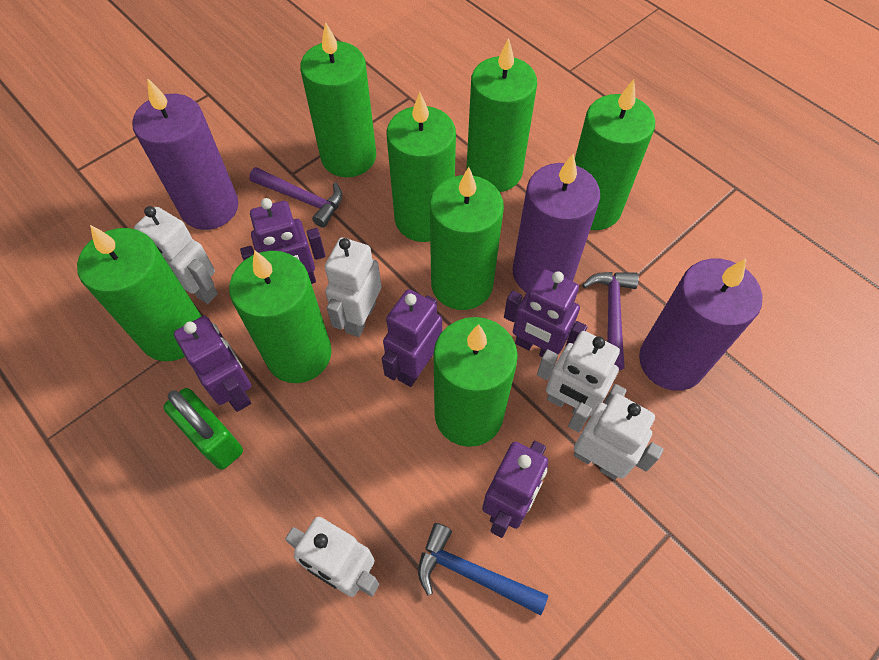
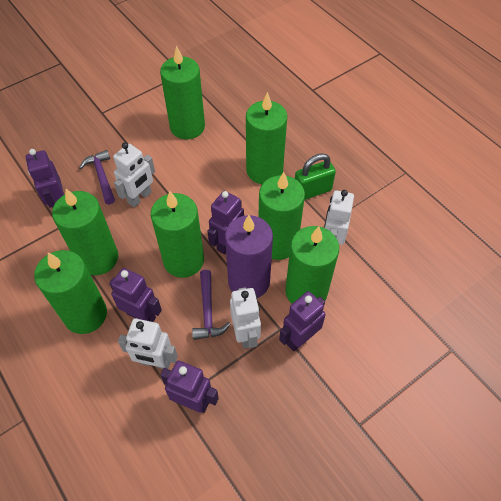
blue hammer: [418,523,548,615] = 1 -> none = 0
green candle: [77,225,201,361] [229,250,332,383] [300,22,376,177] [386,92,456,242] [430,167,504,310] [433,317,518,447] [466,38,537,192] [575,79,655,230] = 8 -> [34,250,107,334] [52,189,118,275] [151,191,204,278] [160,46,205,139] [246,92,287,184] [259,172,305,260] [285,226,339,304] = 7
purple candle: [132,78,239,230] [513,154,600,293] [639,259,762,391] = 3 -> [225,215,273,298] = 1
white robot: [134,206,218,304] [285,517,379,597] [325,237,382,337] [537,331,627,421] [568,394,664,480] = 5 -> [113,142,155,208] [118,318,178,369] [230,287,261,349] [324,190,354,245] = 4

